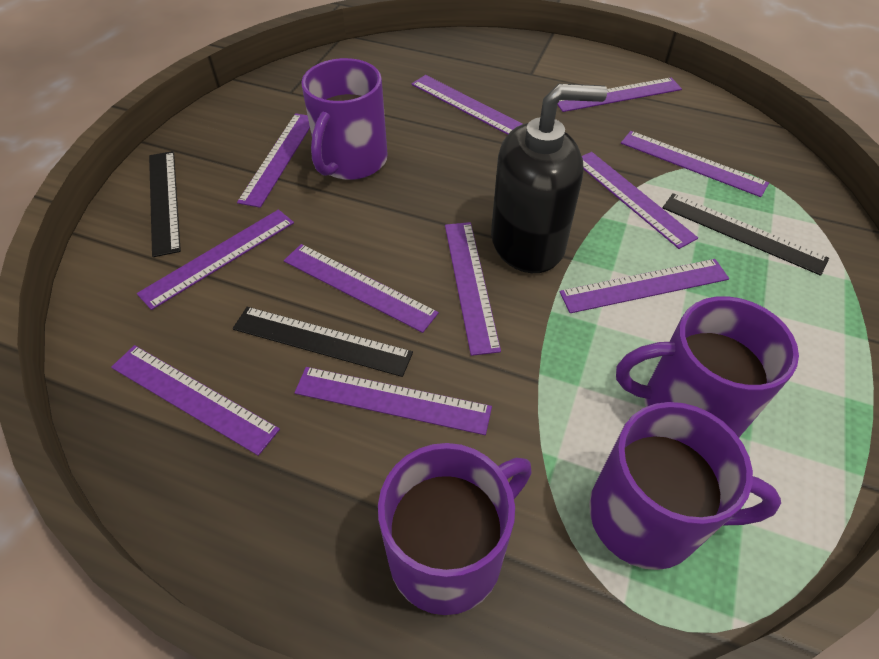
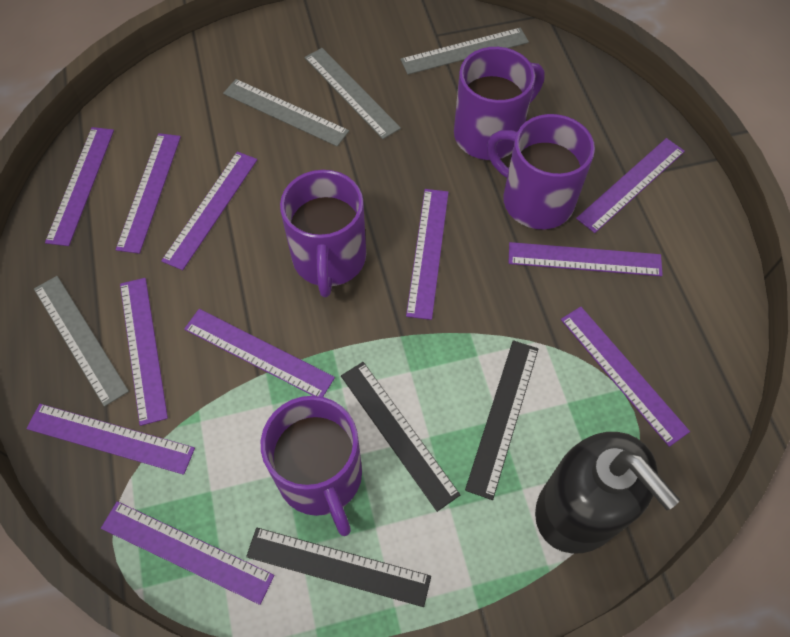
grey ruler: none = 0 -> [34,276,129,407] [223,79,349,146] [305,48,401,139] [400,28,529,75] = 4

